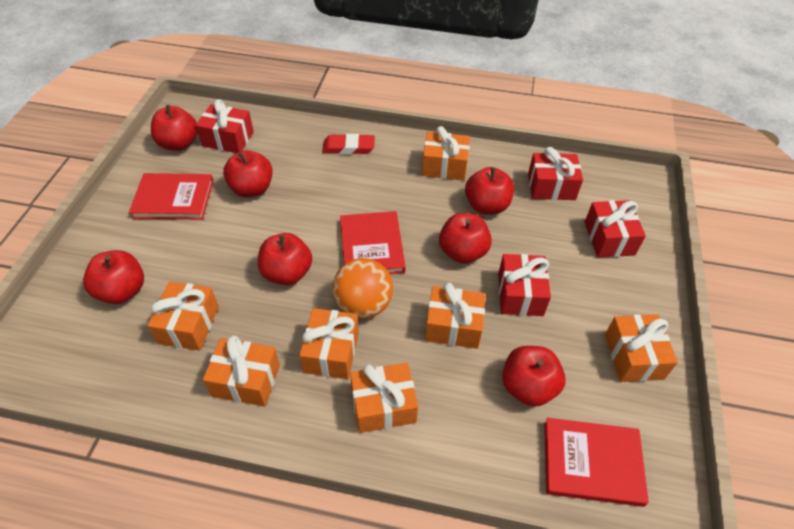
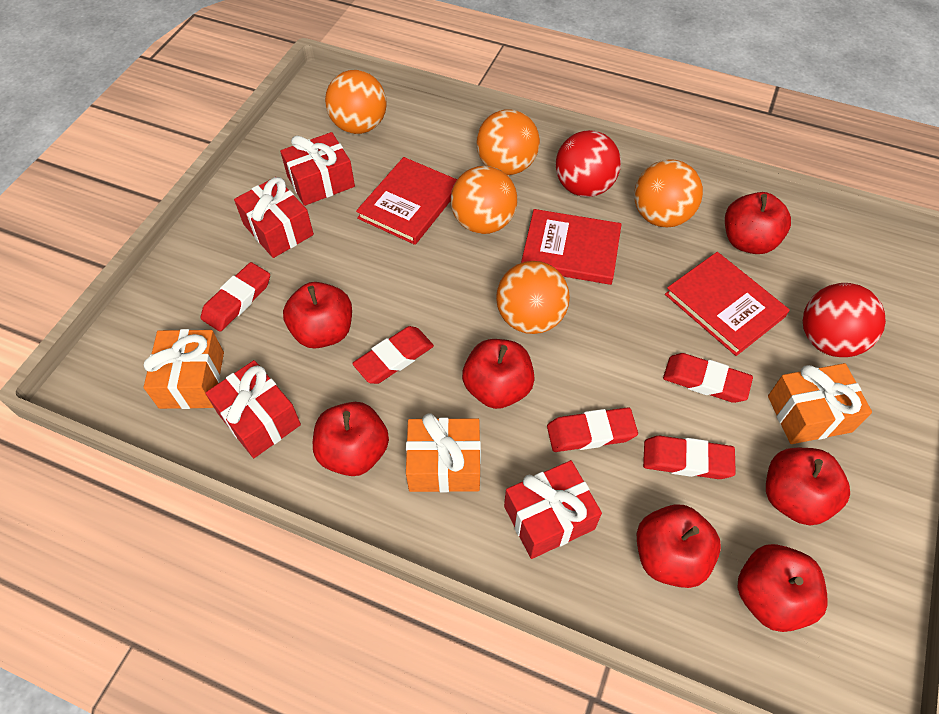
orange ball: [333,258,393,318] = 1 -> [325,70,387,134] [451,166,518,234] [477,110,540,175] [496,261,570,334] [634,159,703,228] = 5
orange gift: [148,282,219,351] [203,336,280,407] [299,308,359,379] [350,363,418,433] [422,126,470,181] [425,283,486,349] [605,314,678,382] = 7 -> [143,329,224,409] [406,414,481,492] [768,363,872,444] = 3
red ball: none = 0 -> [555,130,621,197] [803,283,886,357] = 2
red eraser: [322,134,375,155] = 1 -> [201,262,270,332] [352,326,434,384] [547,407,638,452] [643,436,736,479] [663,353,753,403] = 5

